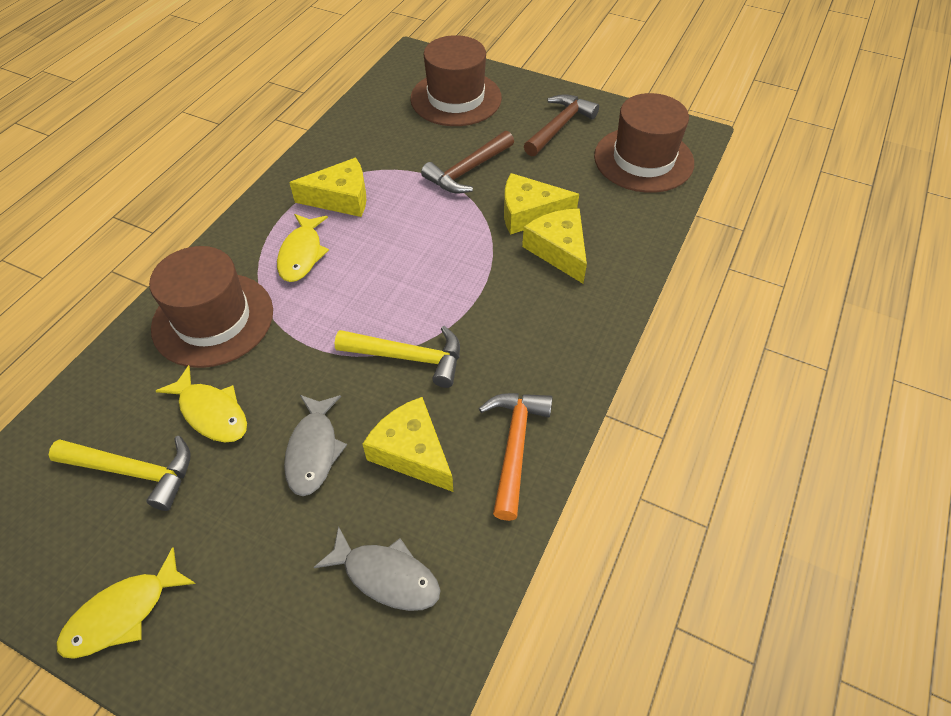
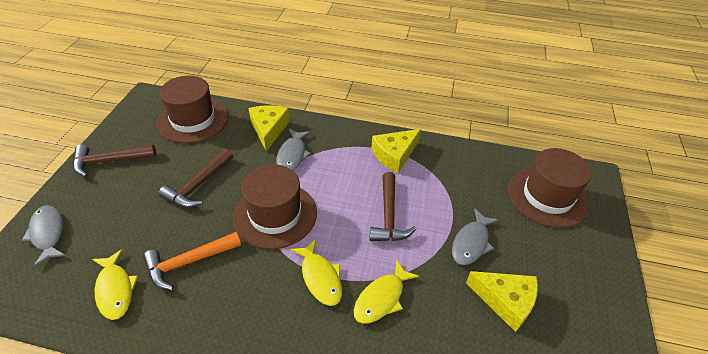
brown hammer: [421,131,514,193] [524,94,599,156] = 2 -> [73,144,156,177] [159,149,233,208] [370,172,416,241] = 3
grey fish: [284,395,347,496] [313,526,441,611] = 2 -> [21,205,66,267] [276,129,311,170] [452,208,499,265] = 3
yellow cheese: [289,158,366,217] [363,397,453,492] [504,173,579,235] [522,209,587,284] = 4 -> [249,105,290,151] [371,129,421,173] [466,271,538,332] = 3
yellow hammer: [49,436,191,511] [335,326,460,388] = 2 -> none = 0

